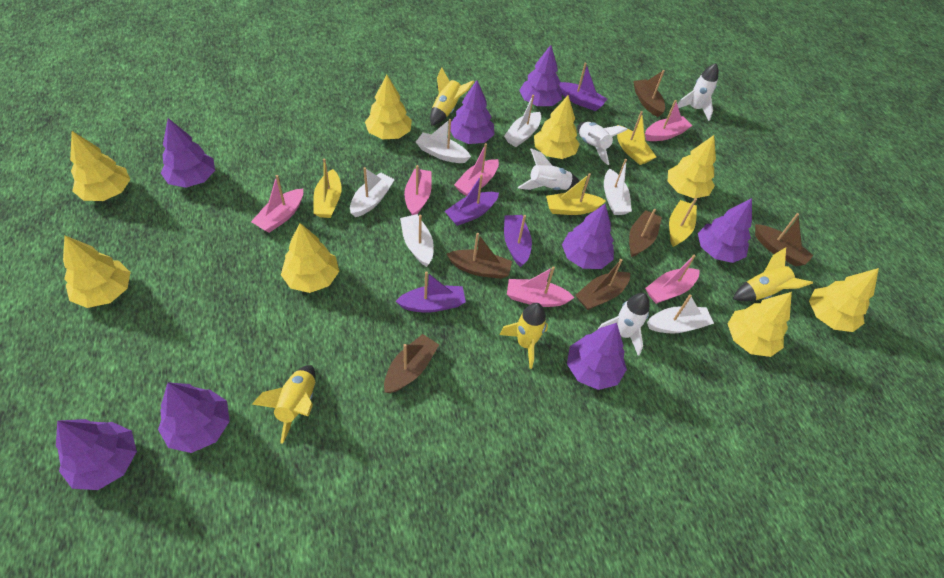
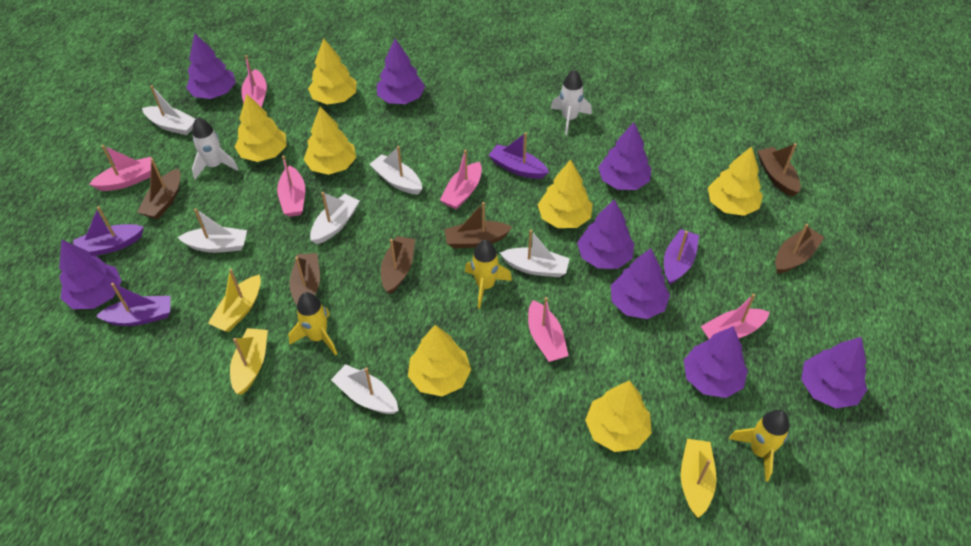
white rocket: [518,148,580,190] [577,122,628,165] [597,293,650,356] [678,63,718,121] = 4 -> [192,117,239,180] [551,69,592,135] = 2
yellow boat: [313,159,342,218] [546,173,606,215] [617,111,656,165] [669,198,697,247] = 4 -> [208,269,261,332] [230,328,268,395] [681,439,717,518] = 3
yellow rocket: [252,365,316,444] [430,67,475,126] [500,303,548,369] [733,248,813,301] = 4 -> [288,292,337,356] [465,240,512,309] [729,410,789,481] = 3
yellow tree: [63,236,130,308] [70,131,130,201] [281,223,339,293] [365,75,412,139] [534,95,580,159] [668,135,716,199] [728,292,792,357] [809,268,879,332] = 8 -> [234,94,287,162] [303,107,356,175] [308,38,357,105] [408,325,471,396] [538,159,593,228] [585,380,652,452] [708,146,763,216] = 7

